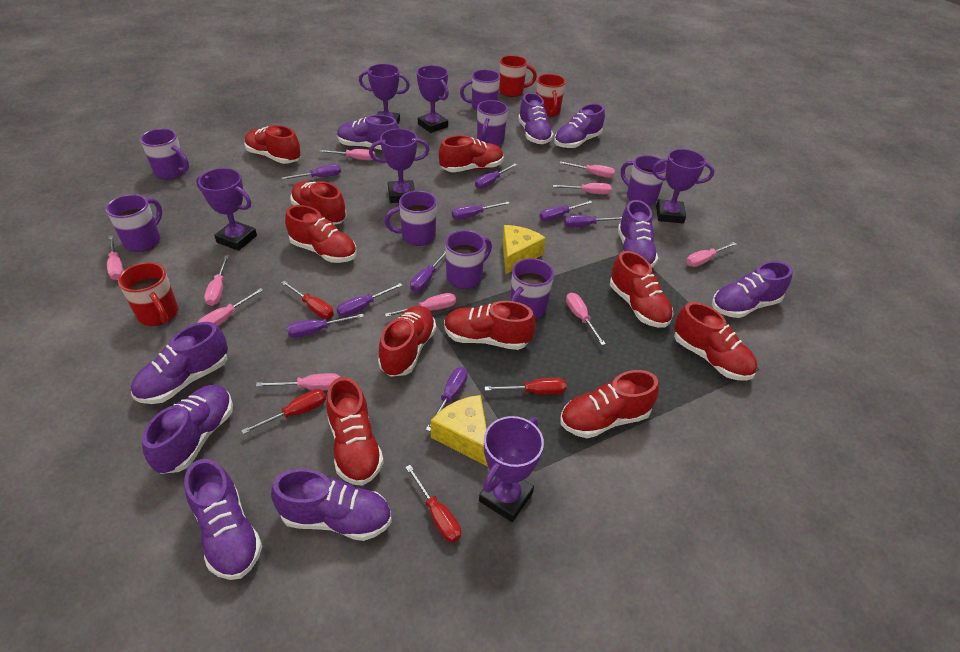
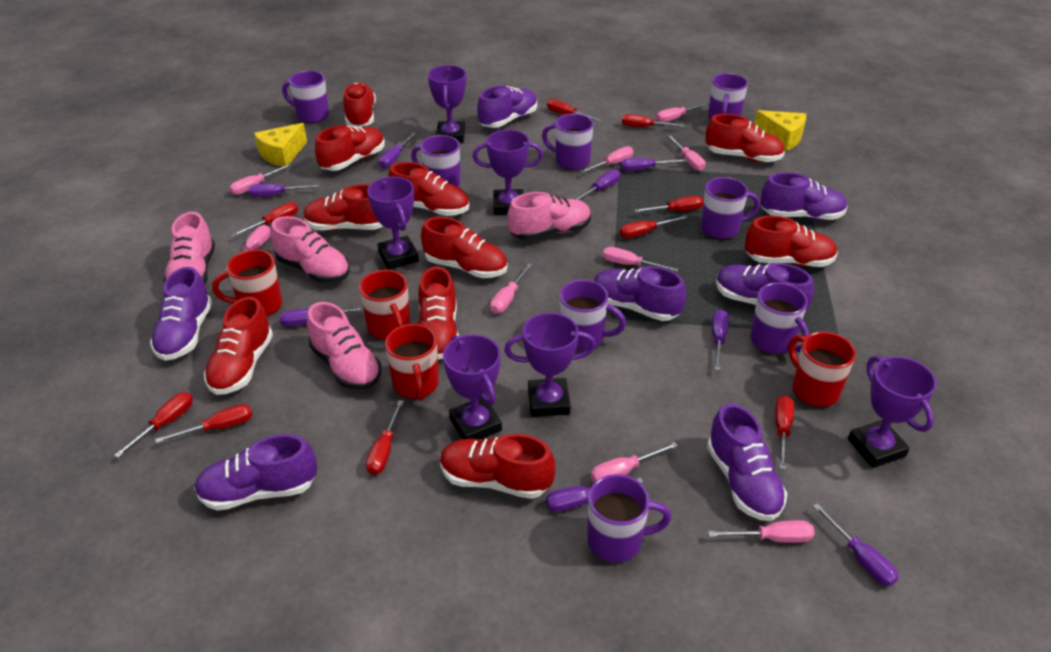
pink screwdriver: [107,236,124,280] [198,288,263,326] [204,255,229,306] [256,373,340,390] [319,149,375,160] [385,293,456,317] [553,183,611,194] [559,161,615,178] [566,293,606,345] [686,242,736,267] = 10 -> [224,225,271,272] [229,164,292,195] [490,263,532,313] [580,146,634,174] [591,442,678,483] [603,247,678,272] [656,103,709,122] [668,135,705,171] [708,520,815,543] = 9
pink shoe: none = 0 -> [163,212,215,284] [271,216,350,283] [307,302,382,390] [507,192,591,240] = 4
purple screwdriver: [281,164,341,180] [287,314,364,338] [337,283,403,317] [410,251,446,292] [426,367,468,431] [452,202,510,220] [475,163,517,189] [539,201,593,221] [564,215,622,227] = 9 -> [248,183,320,197] [279,307,363,327] [379,133,416,168] [546,478,643,512] [575,169,620,200] [620,158,687,171] [712,309,729,370] [813,503,899,586] = 8
purple shoe: [131,322,228,404] [142,385,233,474] [184,459,262,580] [271,468,392,541] [337,115,399,150] [518,93,554,144] [554,103,605,148] [618,200,658,267] [712,261,793,318] = 9 -> [150,267,212,361] [194,434,317,511] [477,86,537,128] [594,266,686,321] [707,403,787,521] [716,263,814,312] [760,172,848,220] = 7
red mug: [118,262,178,326] [499,55,537,97] [536,74,566,117] = 3 -> [212,250,282,316] [359,270,410,340] [385,324,439,401] [788,332,856,407] = 4
red screwdriver: [241,389,326,434] [281,281,334,319] [405,465,461,543] [485,378,566,395] = 4 -> [114,392,193,458] [155,404,252,444] [232,202,298,237] [366,400,404,475] [547,99,601,122] [620,216,687,238] [622,114,685,127] [634,196,704,212] [775,395,794,470] = 9

